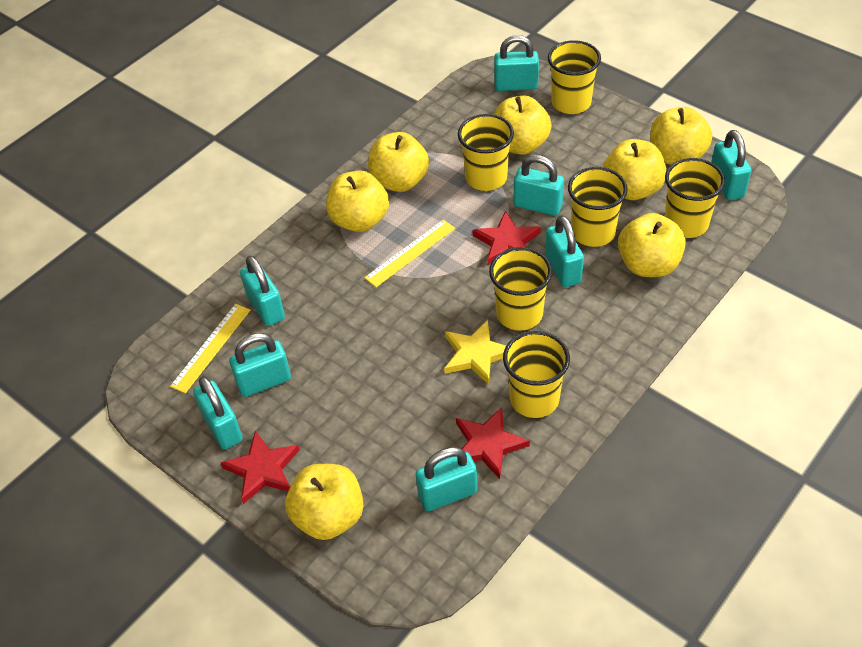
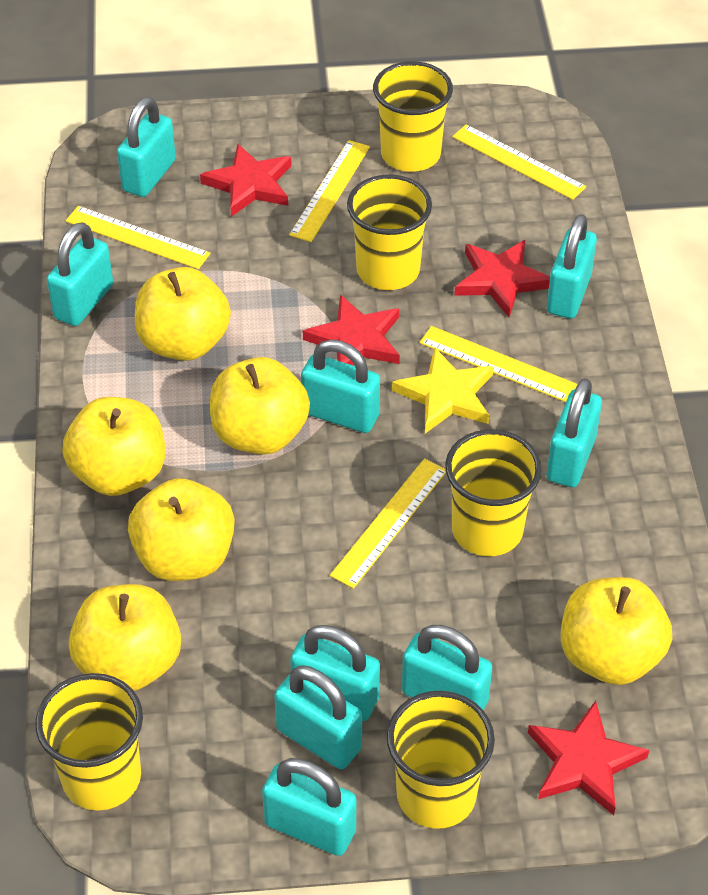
red star: [221,431,299,504] [456,407,530,479] [473,211,541,265] = 3 -> [200,144,292,217] [303,294,400,366] [454,240,550,317] [528,701,649,816] = 4
turquoise padlock: [193,376,243,449] [229,333,291,397] [240,256,285,326] [415,447,477,511] [494,35,539,91] [514,155,564,216] [545,215,584,287] [711,130,751,200] = 8 -> [47,222,113,326] [117,97,176,197] [262,758,356,856] [274,665,362,769] [290,625,380,721] [301,339,380,433] [402,625,492,710] [547,214,597,319] [547,378,602,487] = 9
yellow apple: [285,464,363,540] [326,170,389,232] [368,132,429,192] [494,96,552,155] [603,139,666,200] [618,213,686,277] [650,107,712,165] = 7 -> [62,397,165,496] [69,584,181,691] [128,478,234,581] [135,267,231,361] [210,357,310,455] [561,577,672,685] = 6
yellow cup: [458,114,514,191] [489,247,552,331] [503,331,570,418] [548,40,601,114] [568,167,628,247] [665,158,725,238] = 6 -> [35,673,143,811] [347,174,432,290] [373,61,453,172] [387,691,495,829] [445,429,542,556] = 5
yellow ruler: [170,304,250,393] [364,219,455,287] = 2 -> [65,206,211,269] [289,140,370,242] [330,458,446,589] [419,326,578,402] [452,124,586,200] = 5

